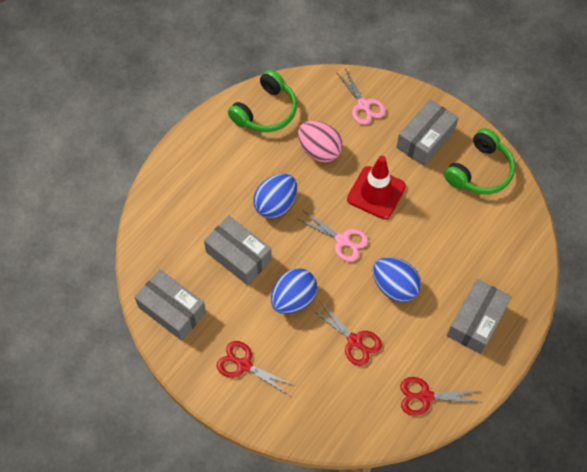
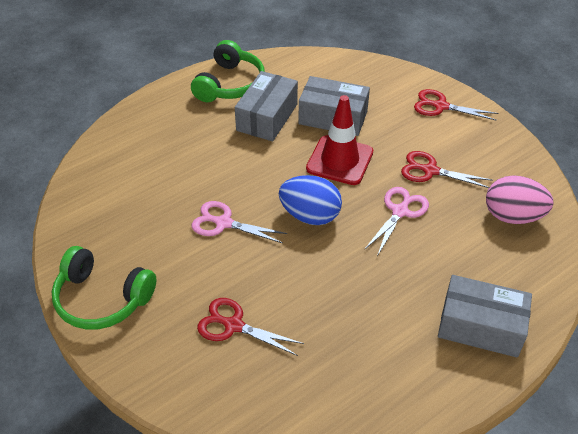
blue egg: [253,174,297,218] [271,268,317,314] [373,257,421,302] = 3 -> [279,175,342,225] = 1
grey box: [134,269,206,341] [204,215,272,285] [396,99,459,166] [447,279,512,354] = 4 -> [235,71,298,141] [298,76,370,136] [438,275,532,358] = 3

